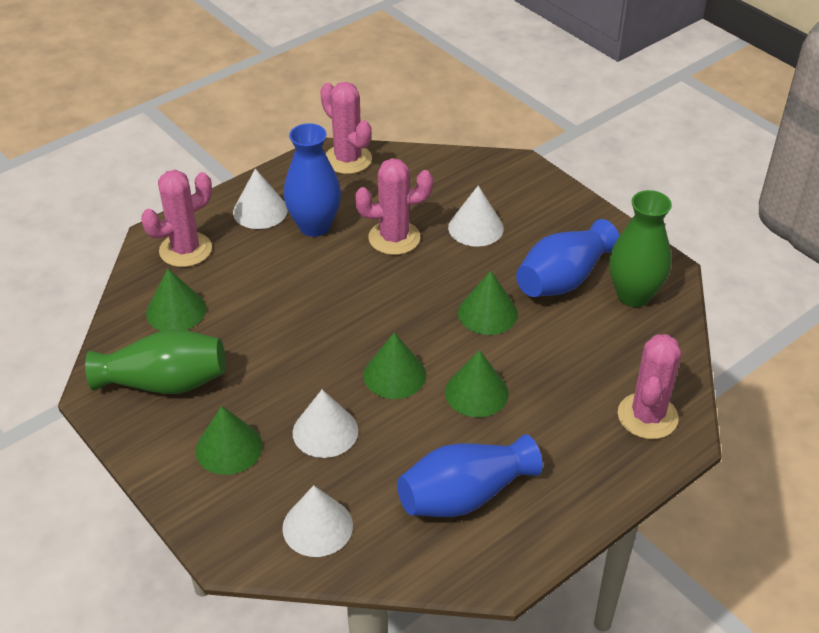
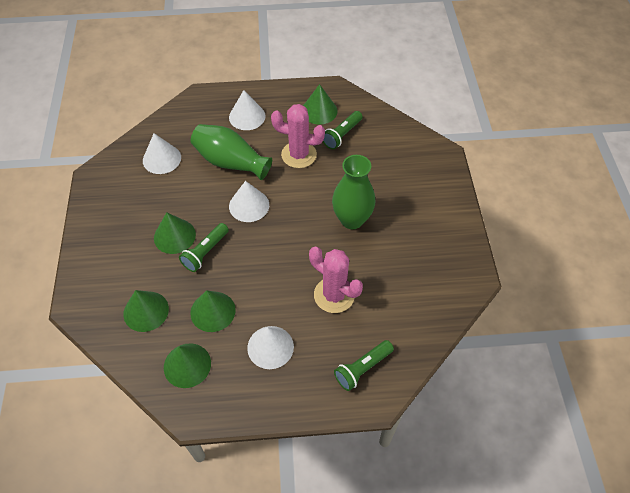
blue vase: [284,123,341,237] [397,434,543,517] [516,219,619,297] = 3 -> none = 0
green flashlight: none = 0 -> [179,223,229,272] [323,111,363,149] [334,340,394,391] = 3
pink cactus: [141,170,212,267] [320,82,372,174] [355,158,433,255] [618,334,681,439] = 4 -> [271,104,325,168] [309,247,363,313] = 2

